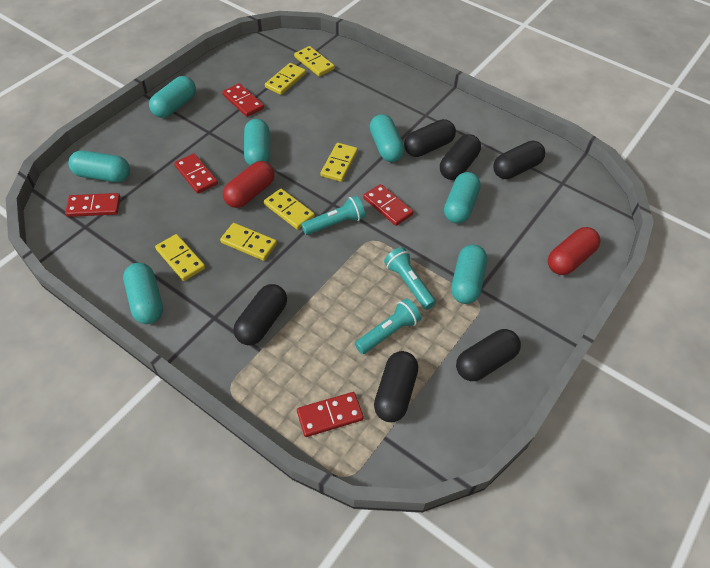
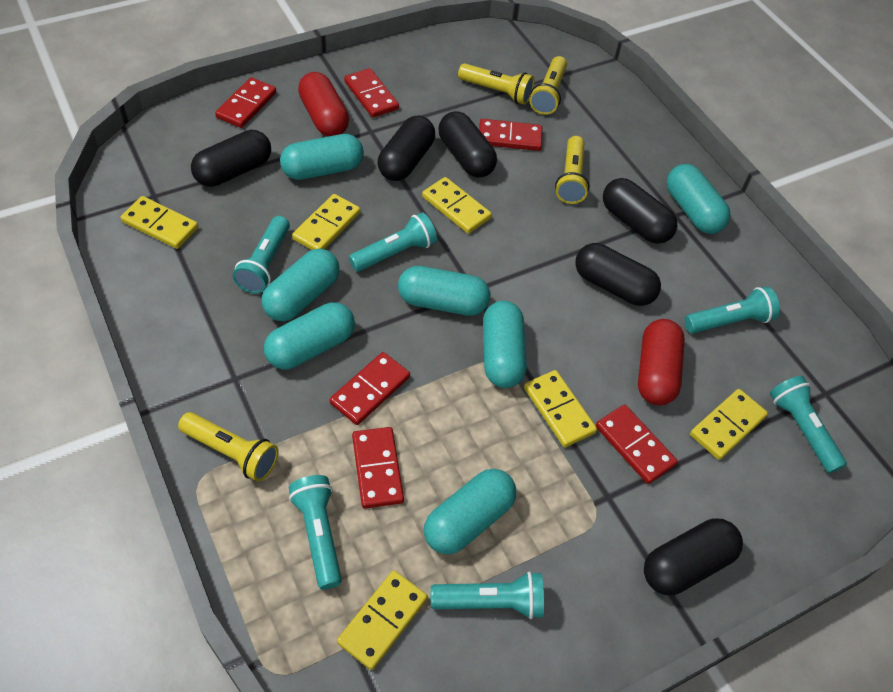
red domino: [65,193,120,217] [174,154,218,194] [222,83,264,117] [297,392,364,437] [363,184,413,226] = 5 -> [215,77,276,128] [330,352,410,425] [344,68,399,118] [352,427,404,509] [479,119,542,151] [596,404,678,484] = 6
turquoise flashlight: [301,196,365,235] [355,298,421,354] [384,247,436,310] = 3 -> [233,216,290,294] [289,475,342,590] [349,212,437,272] [431,571,544,619] [685,286,780,333] [770,376,847,474] = 6
yellow flashlight: none = 0 -> [178,412,279,482] [458,63,535,105] [529,56,567,115] [555,136,589,204] = 4

